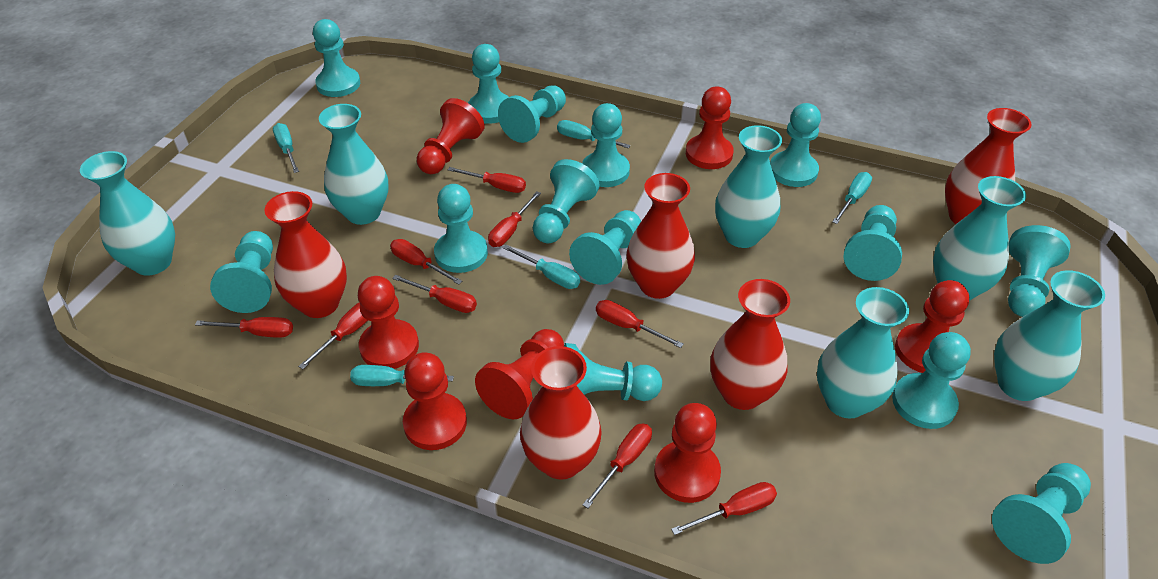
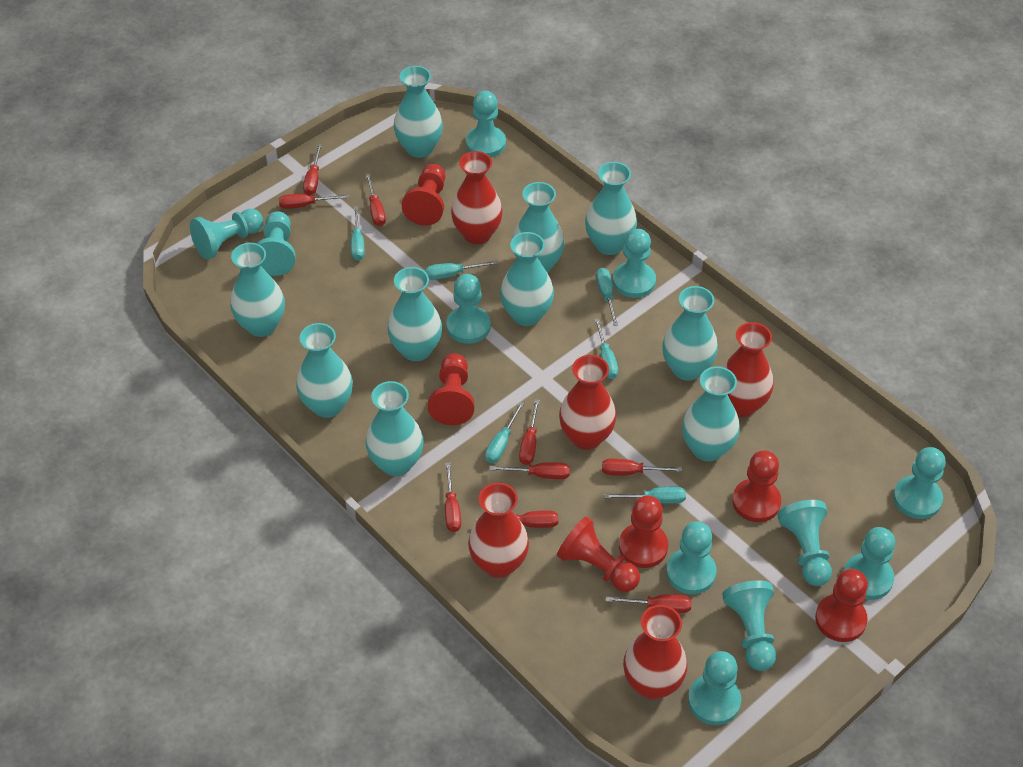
red pawn: [358,276,419,369] [403,352,467,450] [417,98,485,174] [475,329,564,419] [654,403,721,503] [686,87,734,169] [895,280,969,373] = 7 -> [402,164,446,226] [428,353,475,425] [557,516,640,592] [619,496,668,568] [732,450,781,522] [815,569,868,642] = 6
turquoise pawn: [210,231,273,313] [313,19,360,97] [434,184,488,273] [468,44,508,124] [498,85,566,143] [533,159,600,243] [564,343,662,401] [569,210,641,285] [582,103,630,187] [770,103,821,187] [844,205,902,281] [892,332,971,429] [992,463,1091,564] [1008,225,1071,317] = 14 -> [190,209,263,260] [257,211,296,276] [446,274,491,344] [466,91,506,157] [613,229,656,298] [666,522,717,594] [688,651,741,725] [722,580,776,671] [777,500,832,586] [844,527,895,600] [893,447,946,519] = 11
turquoise screwdriver: [273,123,299,173] [350,365,454,386] [503,245,580,289] [557,120,631,148] [832,172,872,224] = 5 -> [351,206,365,261] [425,260,498,280] [485,402,524,463] [595,319,618,379] [596,268,618,326] [604,486,686,504] = 6
turquoise vase: [80,151,175,276] [319,104,389,225] [715,125,782,248] [817,287,909,418] [933,176,1026,301] [994,270,1105,401] = 6 -> [230,243,285,337] [296,323,353,418] [365,381,424,476] [387,267,442,361] [394,66,443,158] [500,232,554,326] [513,182,564,273] [585,162,637,255] [662,286,718,381] [682,366,740,461] = 10

